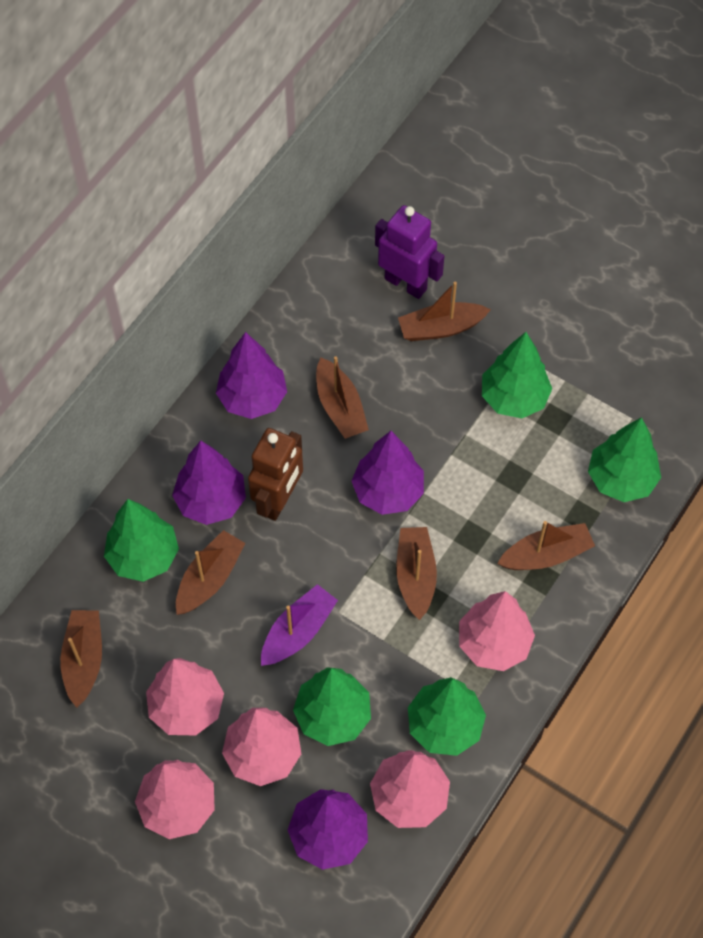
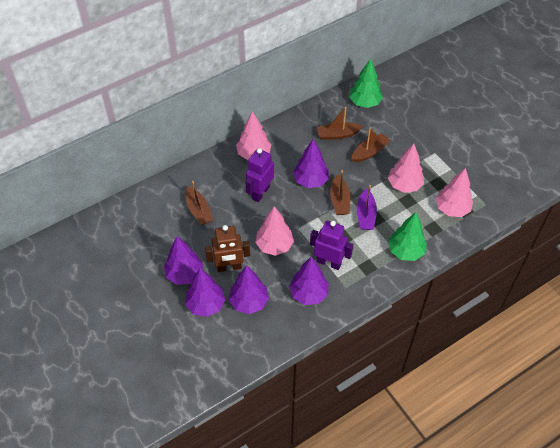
brown boat: [60,610,102,708] [176,530,245,615] [316,356,369,439] [396,527,437,620] [398,282,491,341] [497,521,595,570] = 6 -> [185,181,213,225] [317,107,363,140] [330,170,350,215] [351,128,391,163] = 4
green tree: [104,499,179,582] [293,667,371,746] [408,677,486,756] [482,332,552,418] [588,417,661,502] = 5 -> [349,59,383,108] [388,212,427,261] = 2
pink tree: [135,760,215,839] [146,658,224,736] [222,707,301,786] [370,750,450,828] [459,591,535,671] = 5 -> [236,112,272,160] [255,206,294,256] [388,144,424,193] [436,168,473,217] = 4
purple robot: [375,205,444,299] = 1 -> [245,148,274,202] [310,220,353,270] = 2
purple tree: [172,440,246,525] [216,332,287,419] [288,789,368,870] [352,431,424,515] = 4 -> [164,236,203,285] [185,268,226,317] [229,265,269,314] [289,257,329,305] [293,139,329,188] = 5

